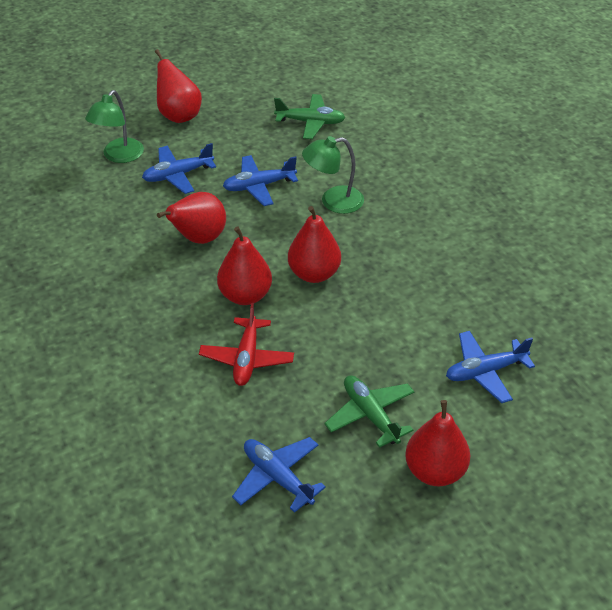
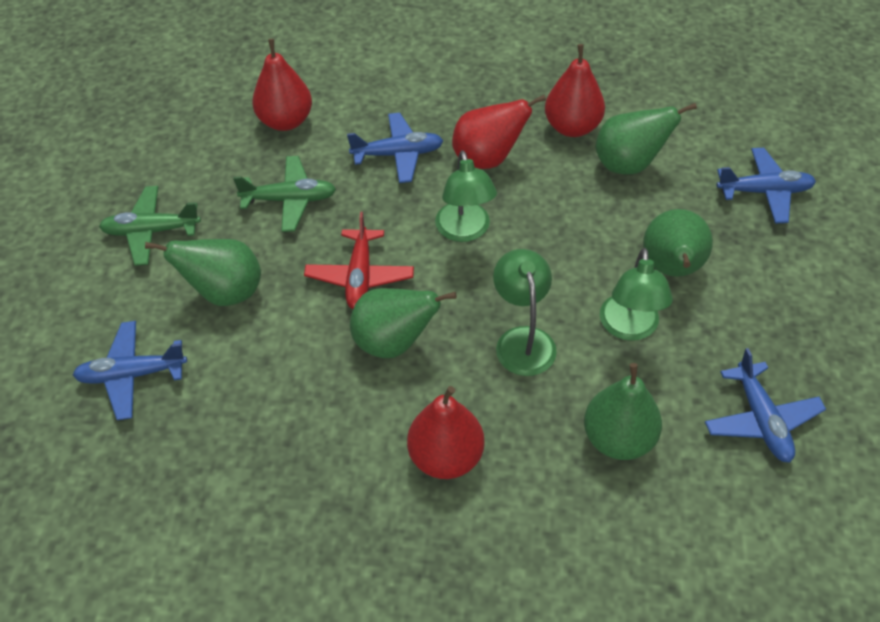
green lamp: [85,90,144,163] [302,136,364,214] = 2 -> [435,150,497,242] [493,249,557,376] [600,248,673,341] = 3
green pear: none = 0 -> [145,239,261,306] [350,288,457,358] [584,363,662,460] [595,103,697,174] [643,209,713,277] = 5
red pear: [155,49,202,123] [157,192,226,244] [217,226,272,305] [288,206,341,283] [405,400,470,486] = 5 -> [252,39,312,131] [407,386,485,479] [452,95,546,169] [545,44,605,137] = 4

